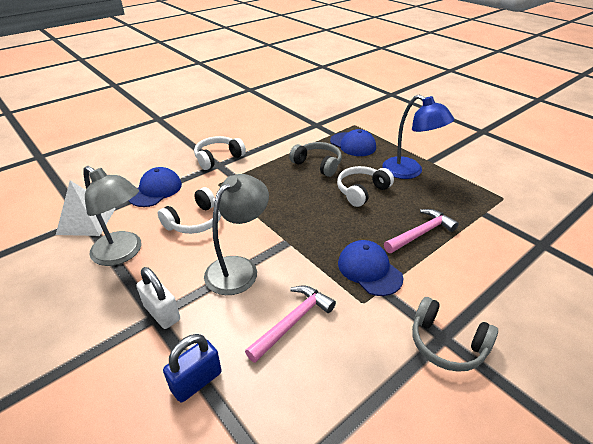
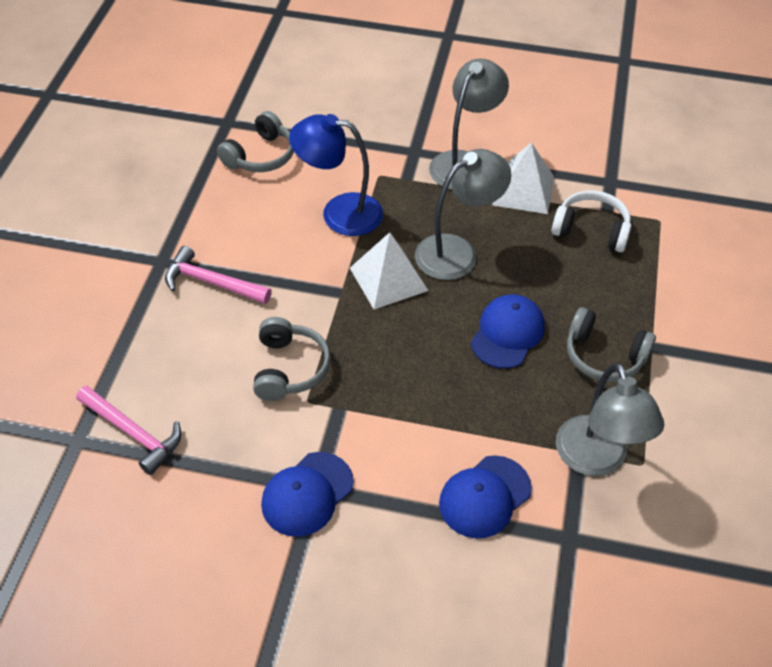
blue padlock: [163,334,222,402] = 1 -> none = 0
grey headphones: [289,142,342,177] [412,297,498,372] = 2 -> [217,111,294,172] [253,317,331,401] [567,307,656,382] = 3
grey lamp: [84,166,141,266] [204,174,269,295] = 2 -> [415,149,511,280] [429,59,509,190] [556,363,664,476] = 3
white headphones: [158,187,221,234] [194,136,246,170] [337,166,394,207] = 3 -> [552,190,632,252] = 1
white padlock: [136,267,180,329] = 1 -> none = 0
white pyramid: [56,180,116,236] = 1 -> [350,232,428,310] [492,142,554,214] = 2

